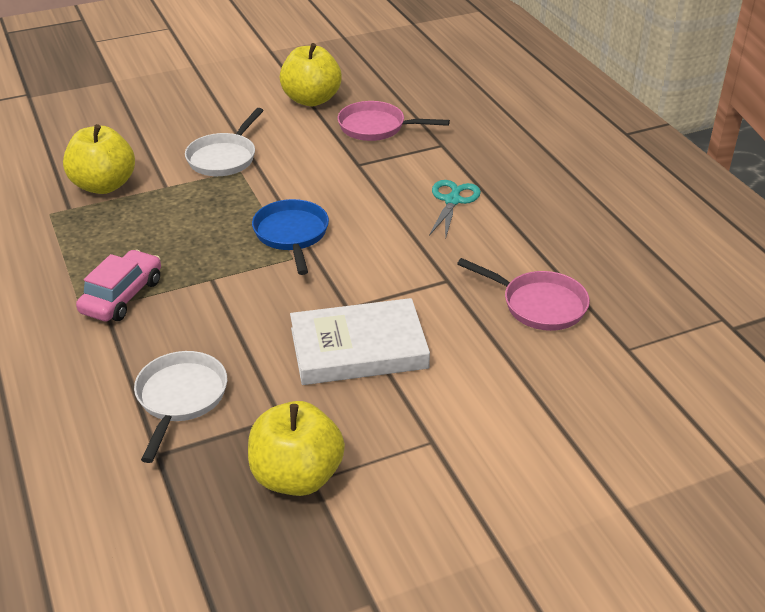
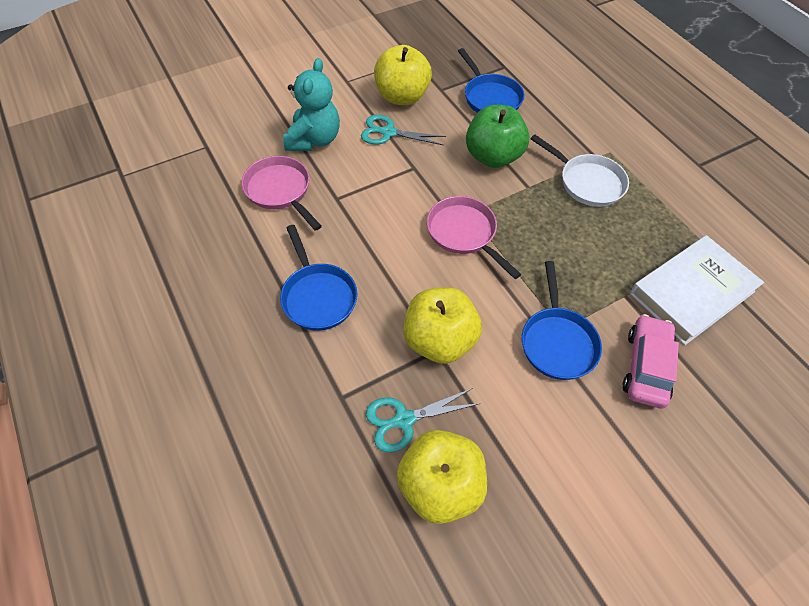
blue pan: [252,199,329,275] = 1 -> [280,225,357,331] [458,48,524,113] [522,261,602,380] = 3
green apple: none = 0 -> [466,105,529,168] = 1
turquoise scissors: [429,180,481,240] = 1 -> [361,115,446,145] [366,388,480,452] = 2
turquoise teddy bear: none = 0 -> [283,58,340,151] = 1
white pan: [134,351,227,463] [185,108,264,176] = 2 -> [531,134,629,207] = 1

